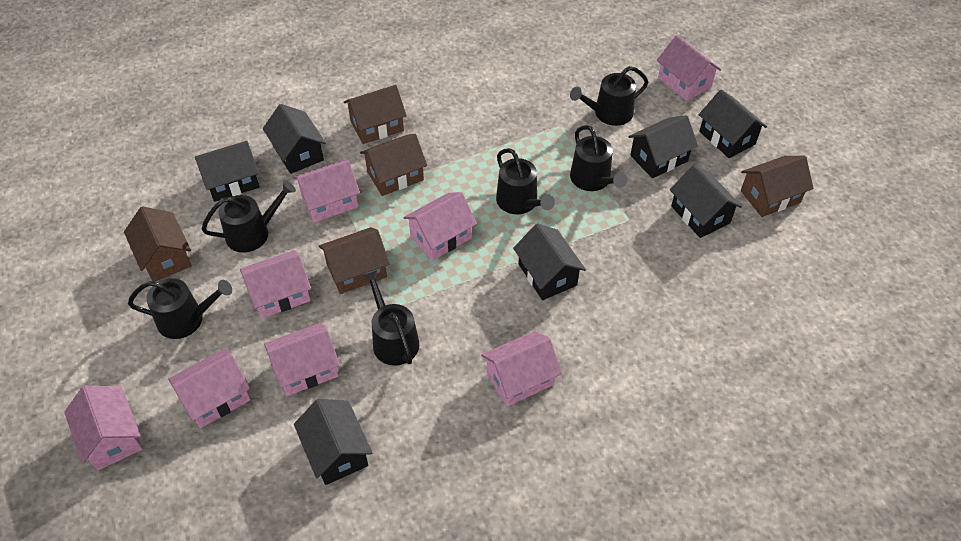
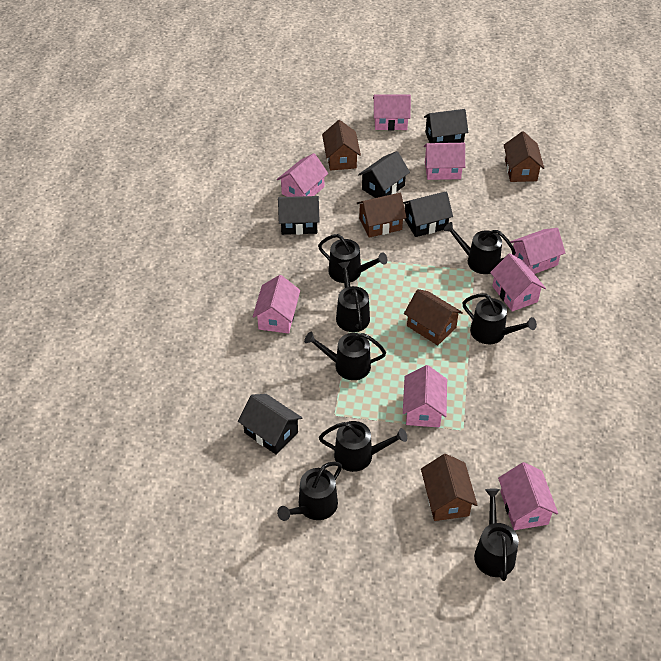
black house: [195,141,259,202] [263,104,326,174] [294,399,372,485] [513,223,586,300] [628,115,698,178] [670,165,742,238] [699,90,767,158] = 7 -> [238,394,302,455] [278,196,320,235] [358,151,410,198] [403,191,453,237] [424,109,468,143] = 5
black watering can: [128,278,232,339] [202,180,296,253] [362,269,419,366] [496,148,555,214] [570,66,648,126] [570,125,628,191] = 6 -> [277,462,342,521] [304,332,386,380] [318,234,388,283] [319,421,407,472] [336,261,370,332] [444,222,516,274] [462,293,537,344] [474,488,519,581] = 8

